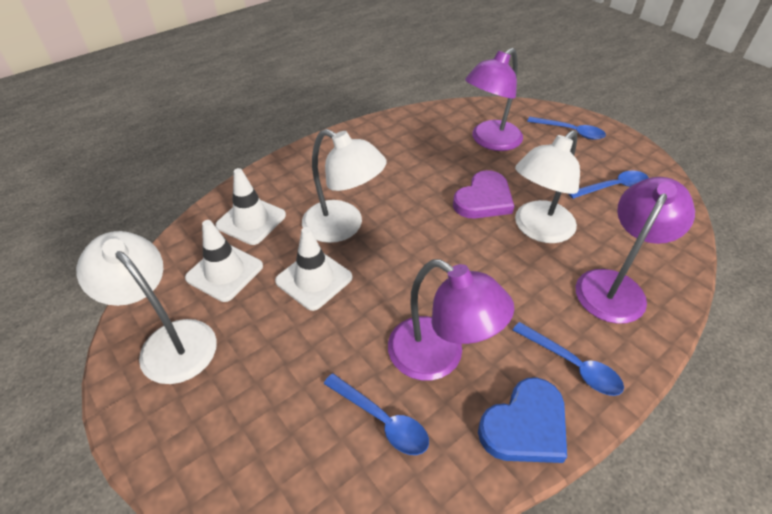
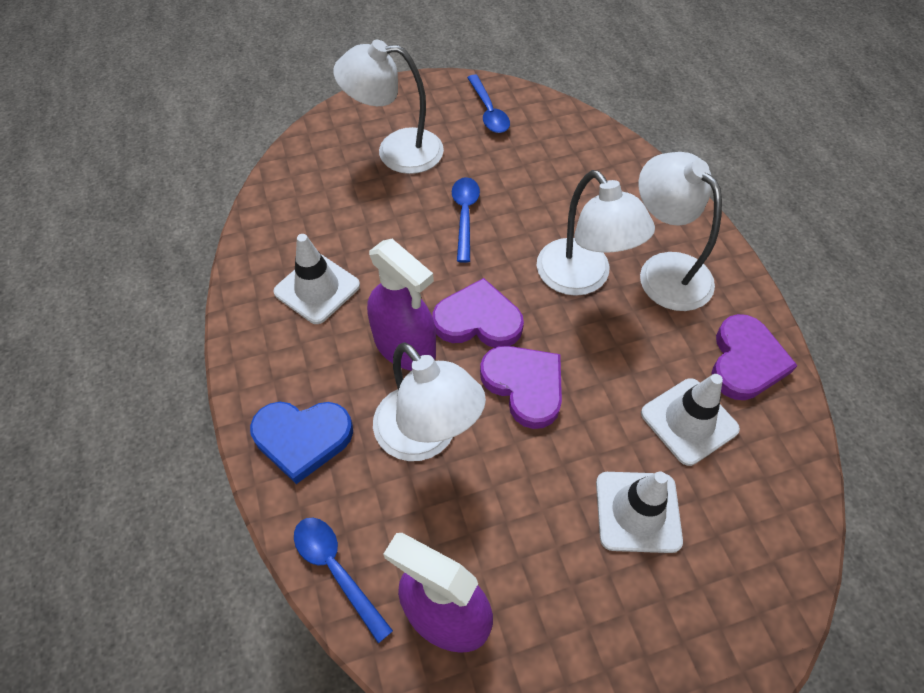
blue spoon: [324,373,429,455] [513,322,624,396] [527,117,606,140] [569,171,649,199] = 4 -> [294,518,393,644] [452,177,480,263] [467,75,510,133] = 3
purple heart: [453,170,514,219] = 1 -> [432,278,524,348] [480,346,562,429] [711,314,798,400] = 3
purple lamp: [388,259,514,381] [465,48,523,151] [576,177,695,324] = 3 -> none = 0
purple spray bottle: none = 0 -> [367,239,436,371] [383,533,493,653] = 2
white lamp: [76,231,217,384] [302,129,387,243] [515,130,580,243] = 3 -> [333,40,444,174] [373,342,486,461] [537,170,655,296] [638,152,722,311] = 4

